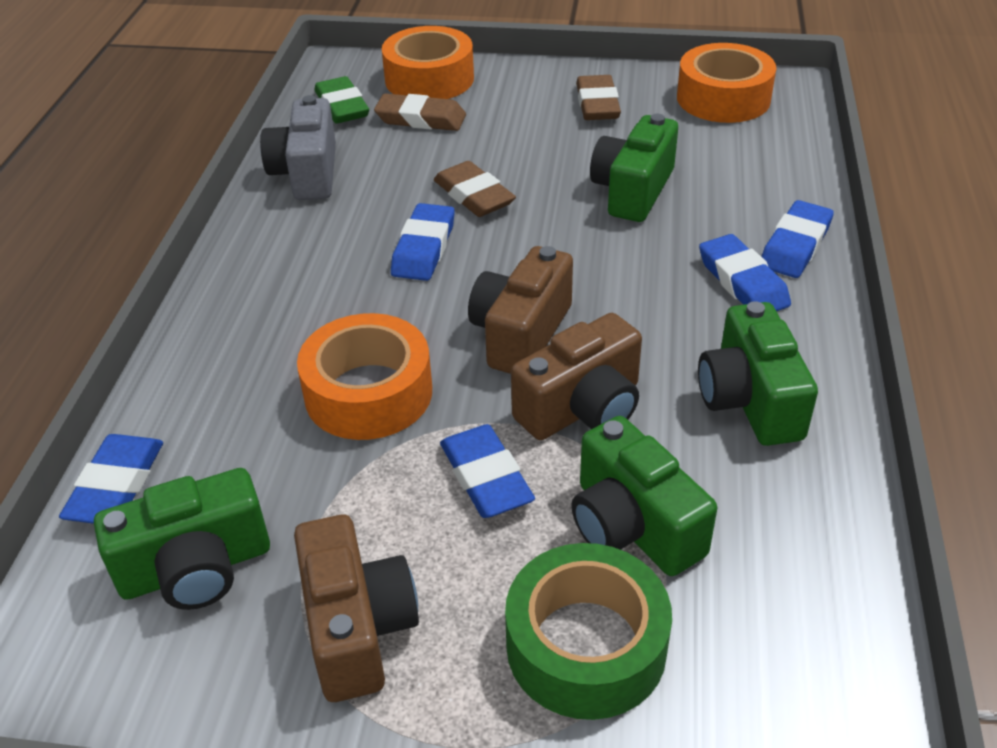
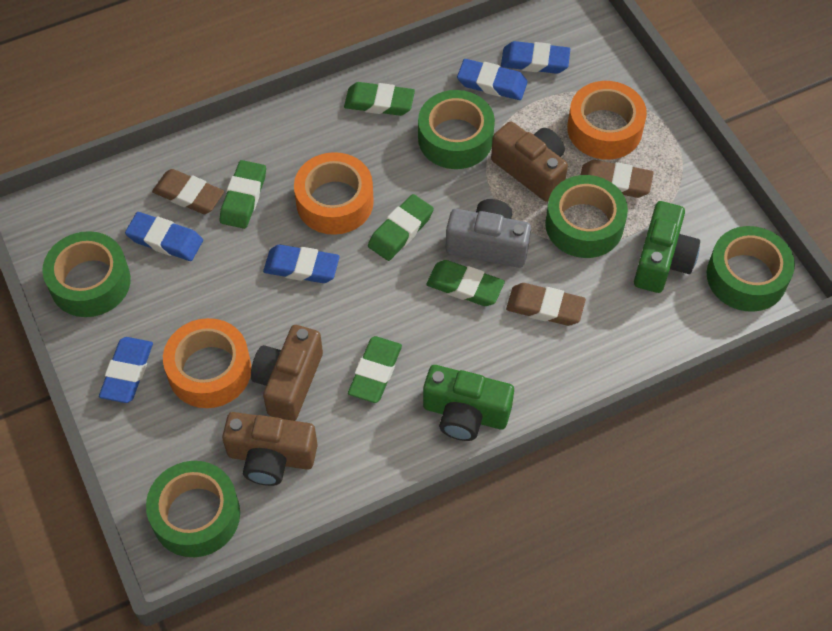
green camera: [94,468,270,610] [571,416,717,576] [590,114,678,222] [698,301,818,446] = 4 -> [423,365,514,441] [634,201,700,293] = 2
green eraser: [314,76,369,124] = 1 -> [220,160,266,229] [344,82,415,116] [348,336,402,403] [368,194,434,261] [426,260,505,306] = 5
green tape: [505,543,672,720] = 1 -> [42,231,131,317] [146,461,240,557] [418,90,495,169] [545,175,628,258] [707,226,795,312] = 5

